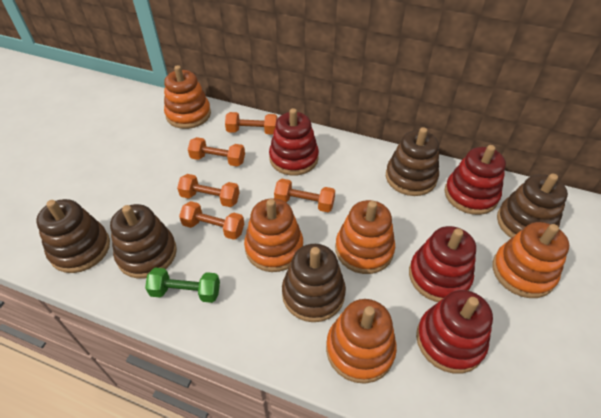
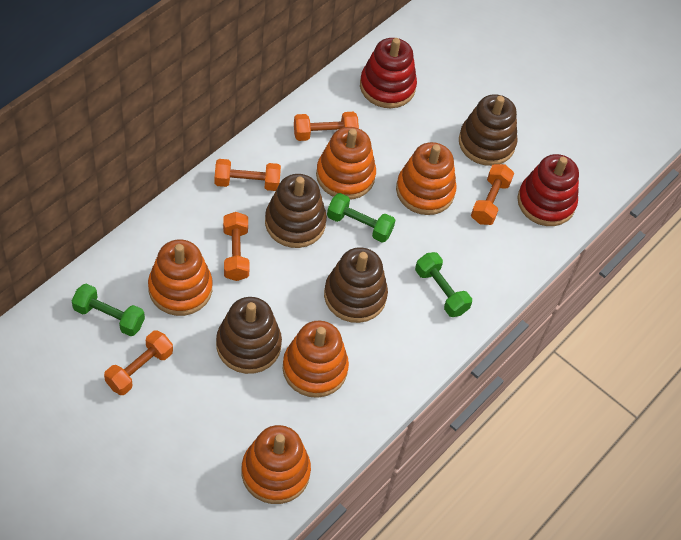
brown stacking toy: [36,199,110,273] [110,204,177,278] [282,244,346,322] [386,127,439,196] [497,174,568,238] = 5 -> [216,297,282,374] [265,174,327,248] [324,247,388,323] [459,94,518,166] = 4
green dumbbell: [145,268,220,303] = 1 -> [72,283,145,336] [327,193,395,243] [415,252,472,317] = 3
red stacking toy: [269,108,319,176] [409,226,476,302] [416,290,493,374] [445,145,506,215] = 4 -> [360,38,417,108] [517,154,579,226] = 2

